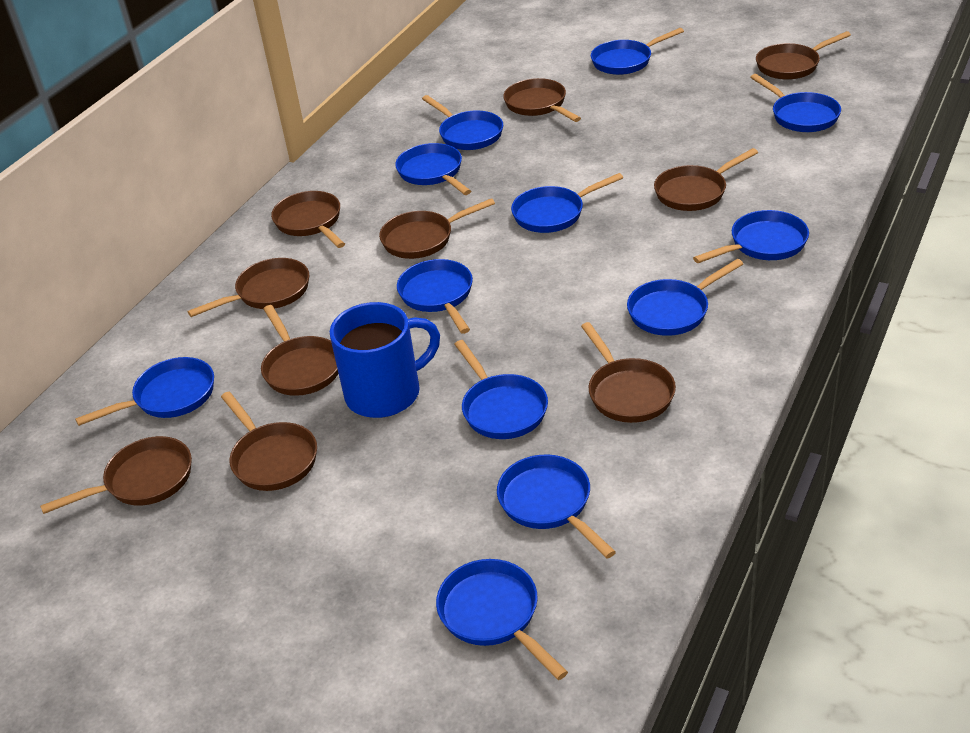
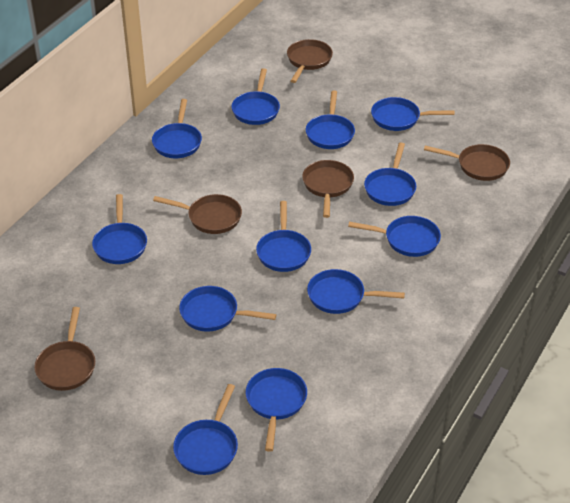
blue mug: [330,302,440,418] = 1 -> none = 0
brown pan: [40,436,192,514] [187,258,309,317] [221,392,317,491] [261,305,338,396] [271,191,345,248] [379,198,495,259] [503,78,581,122] [581,322,676,423] [654,148,758,211] [756,31,851,80] = 10 -> [34,307,95,391] [153,194,242,234] [287,39,333,83] [302,160,354,218] [424,144,510,181] = 5

